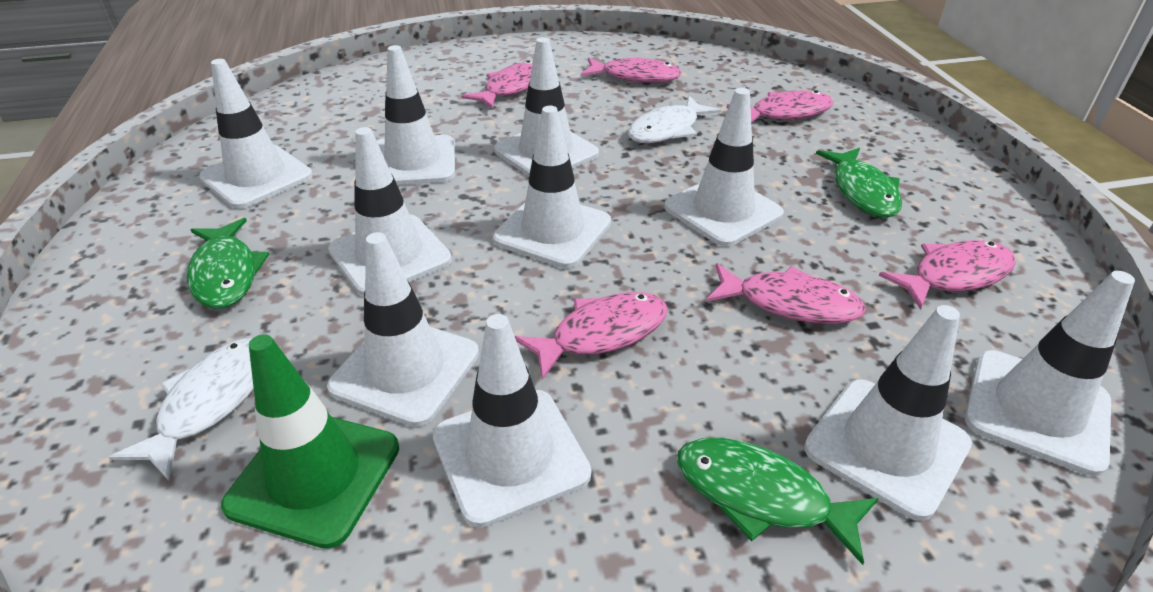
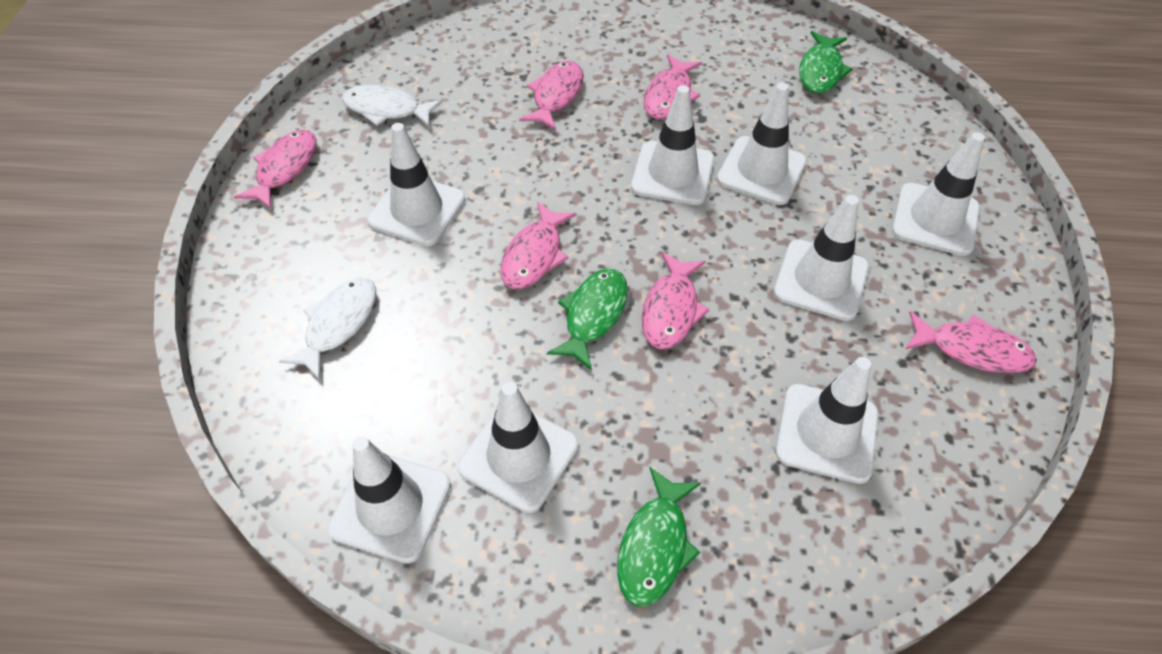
green traffic cone: [221,334,399,549] = 1 -> none = 0
white traffic cone: [199,59,313,209] [327,232,479,427] [328,127,452,296] [377,45,455,185] [433,314,591,528] [493,106,611,268] [494,37,599,176] [664,88,784,246] [804,305,972,521] [965,271,1135,476] = 10 -> [327,436,451,564] [367,123,465,246] [458,382,578,513] [631,85,714,205] [717,83,807,205] [774,195,869,321] [776,357,879,484] [892,132,985,256] = 8

